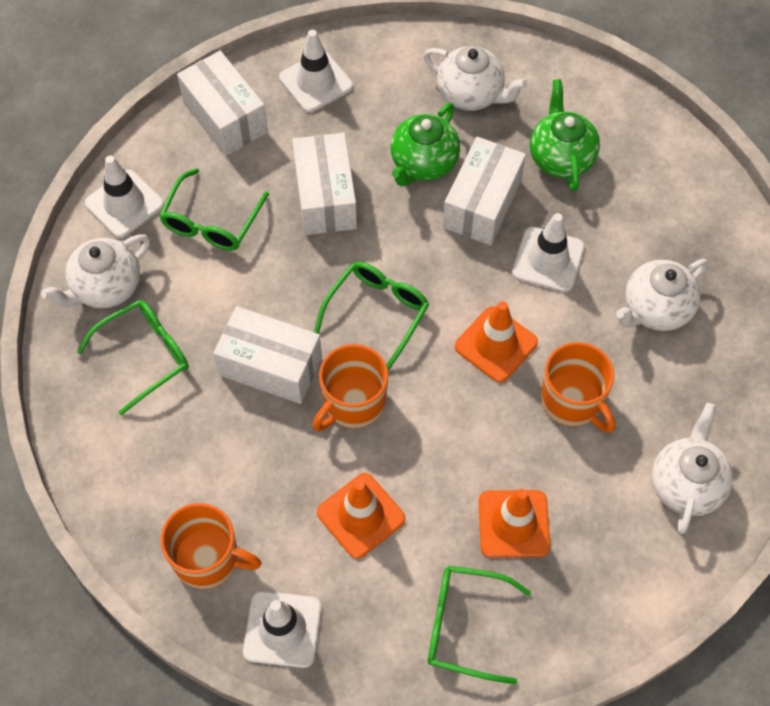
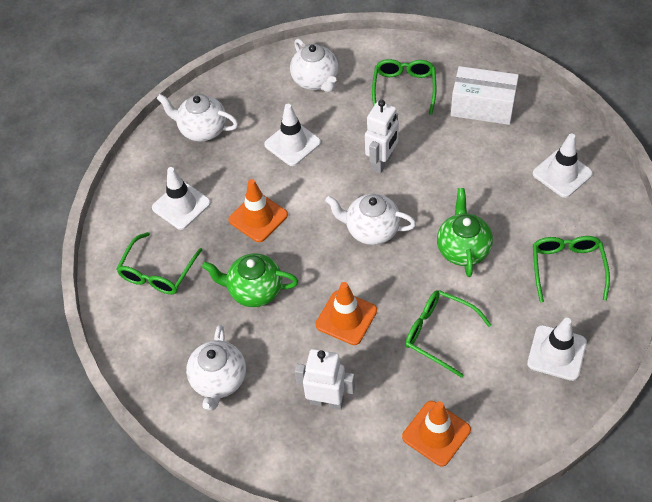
orange mug: [161,503,261,589] [312,344,388,432] [541,342,615,433] = 3 -> none = 0
white box: [177,51,268,156] [213,306,322,404] [292,133,357,235] [443,137,526,245] = 4 -> [451,66,519,125] = 1
white robot: none = 0 -> [295,349,355,410] [365,100,399,174] = 2

